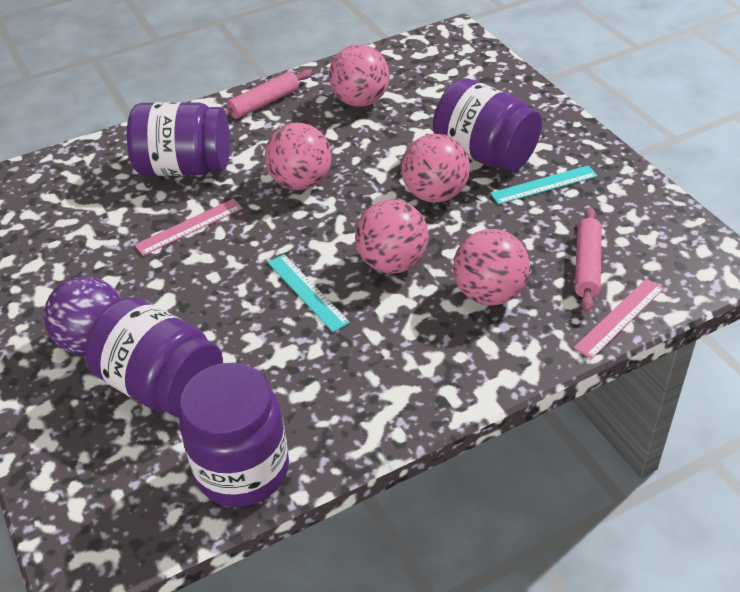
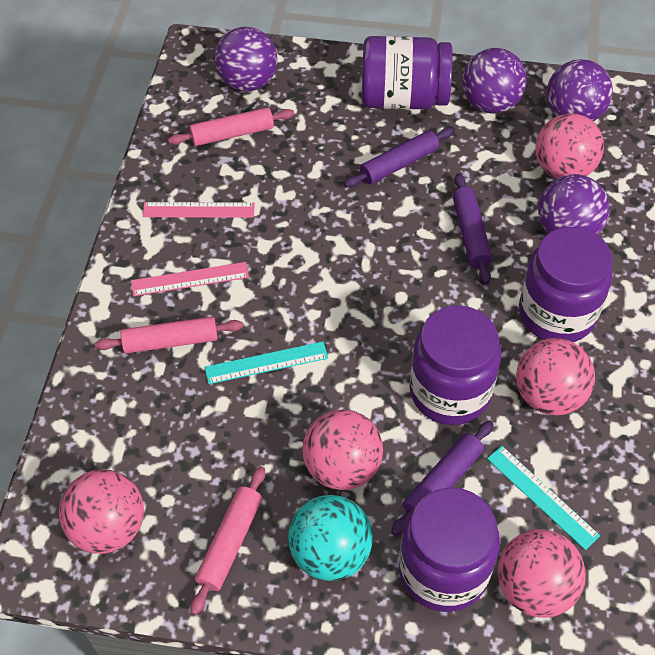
pink rolling pin: [225,69,312,119] [575,207,602,312] = 2 -> [95,317,243,354] [168,107,294,146] [190,466,265,615] = 3
purple ball: [44,276,121,355] = 1 -> [215,27,278,92] [462,48,527,114] [538,174,610,235] [547,59,613,122] = 4
purple rolling pin: none = 0 -> [344,127,454,188] [391,420,494,536] [453,173,492,284] = 3
turquoise ball: none = 0 -> [288,495,373,581] = 1

